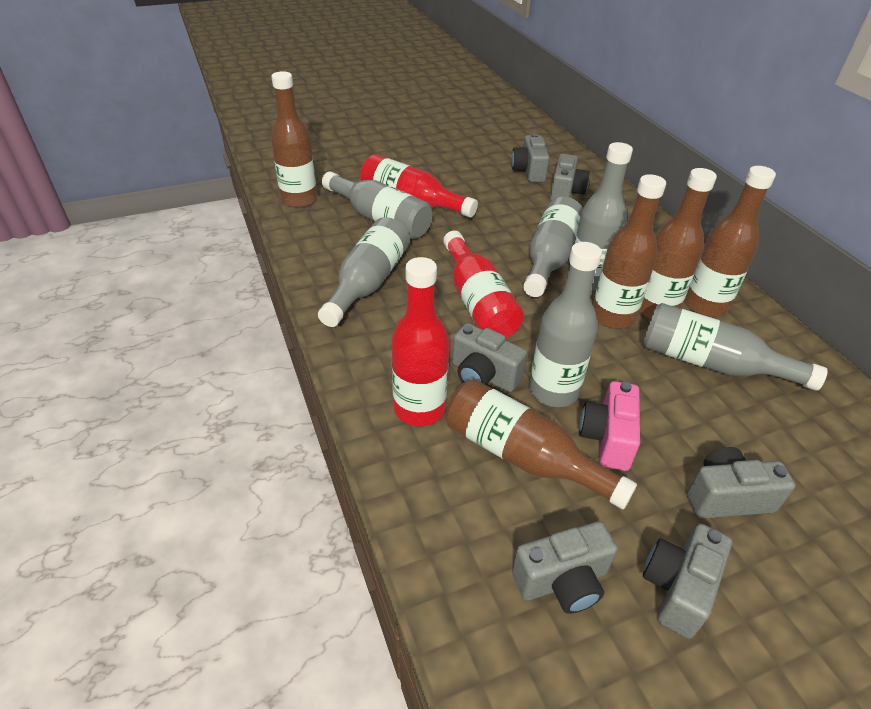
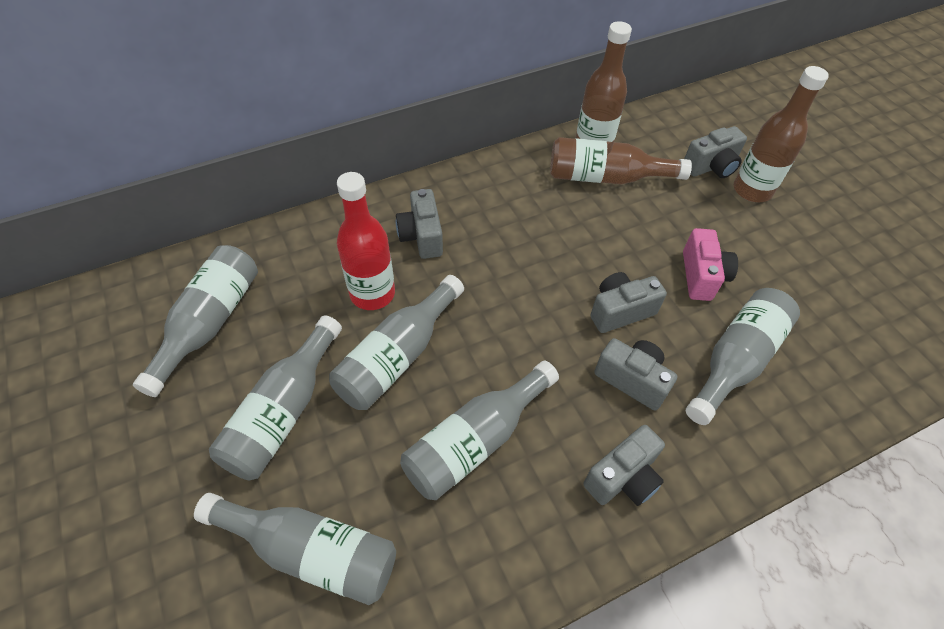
brown bottle: [271,71,317,208] [446,379,637,510] [593,174,666,329] [639,168,717,318] [685,166,776,317] = 5 -> [550,137,692,185] [576,21,632,142] [734,66,829,202] = 3
grey camera: [452,323,527,392] [511,133,550,182] [512,521,618,614] [550,154,590,201] [643,524,732,639] [687,447,796,519] = 6 -> [396,189,443,259] [583,425,665,506] [590,272,667,333] [594,338,677,411] [684,126,747,178] = 5
red bottle: [360,154,478,218] [392,257,449,426] [443,231,524,338] = 3 -> [337,172,395,310] = 1

